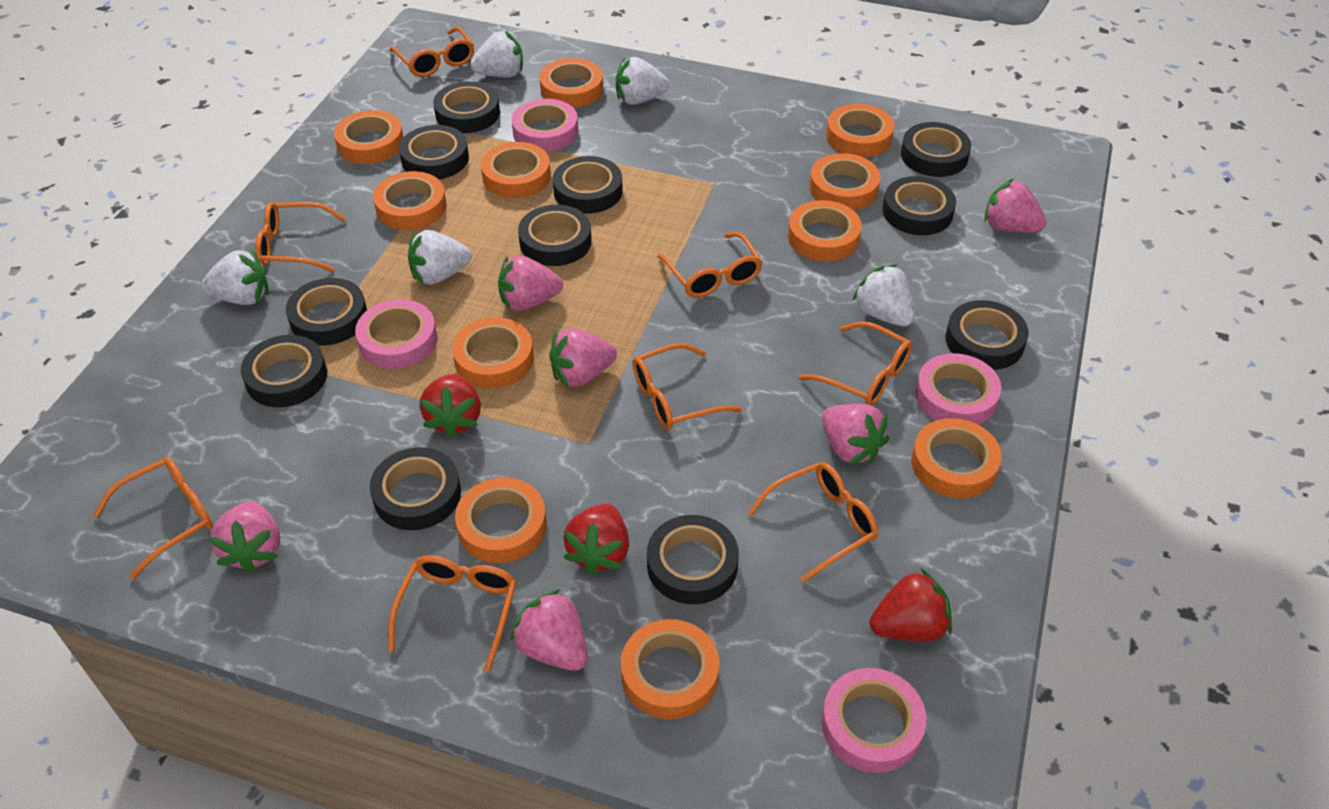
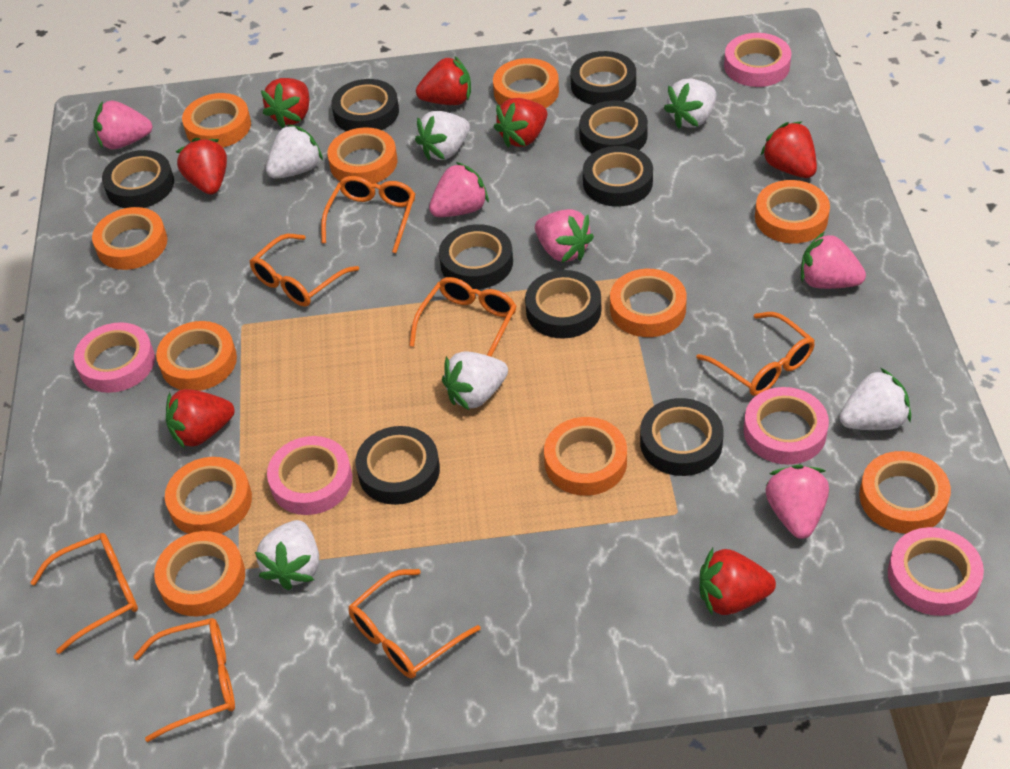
black tape: [241,335,327,407] [286,278,367,345] [370,447,461,530] [399,125,469,179] [433,81,500,133] [518,205,591,266] [553,156,623,214] [647,515,739,604] [882,176,956,235] [901,122,971,177] [945,300,1029,370] = 11 -> [102,150,174,208] [331,79,399,131] [355,426,440,505] [439,224,513,289] [525,270,601,339] [570,51,636,105] [579,101,648,153] [583,146,653,207] [640,398,724,476] = 9
orange glasses: [93,457,213,579] [255,202,346,272] [388,555,517,671] [390,27,474,77] [632,343,742,430] [657,232,763,298] [748,462,878,583] [798,322,912,406] = 8 -> [30,533,138,654] [133,618,235,742] [249,234,359,307] [321,176,415,253] [348,569,481,679] [409,277,517,357] [696,312,815,396] = 7
pink strawberry: [209,501,280,574] [498,255,563,311] [510,589,588,671] [549,328,617,387] [822,404,889,465] [984,178,1047,233] = 6 -> [93,101,153,149] [429,162,489,217] [535,209,594,263] [766,465,829,539] [801,232,866,289] = 5
pink tape: [355,299,437,369] [511,99,578,152] [821,668,926,773] [915,353,1002,425] = 4 -> [74,322,155,393] [267,436,352,515] [724,33,792,87] [744,387,829,465] [888,527,984,616] = 5
red strawberry: [419,374,481,439] [563,504,629,576] [870,568,952,641] = 3 -> [166,389,235,449] [176,138,227,195] [261,78,309,128] [416,56,471,105] [494,98,547,147] [700,548,776,615] [760,121,817,178] = 7
white strawberry: [201,249,268,305] [408,230,472,285] [470,31,523,77] [616,57,670,105] [852,264,915,327] = 5 -> [255,520,319,590] [266,124,323,179] [415,111,470,160] [442,352,508,411] [663,79,716,129] [839,368,911,430] = 6

